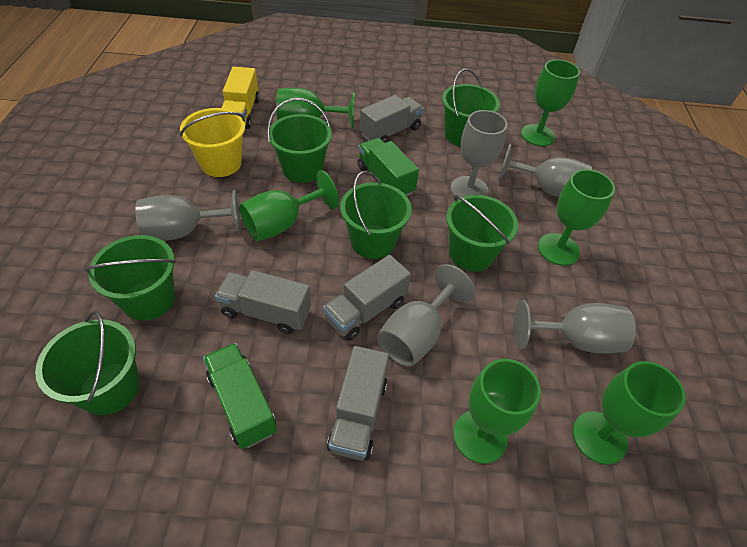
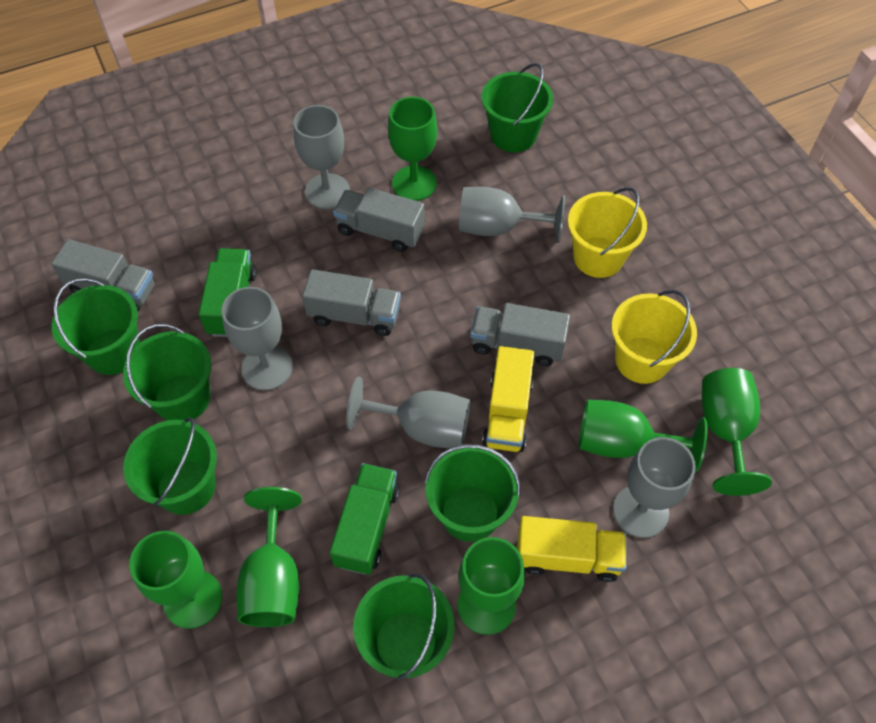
yellow bucket: [180,108,245,177] = 1 -> [568,187,647,278] [612,290,697,384] = 2
yellow truck: [222,67,260,129] = 1 -> [482,346,534,452] [517,516,626,582] = 2

